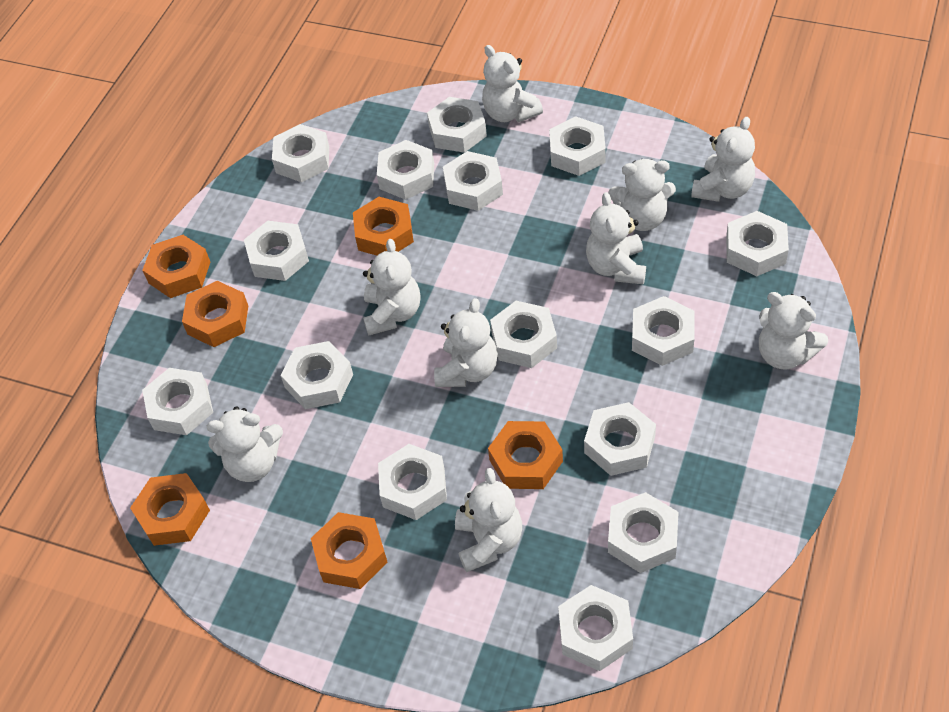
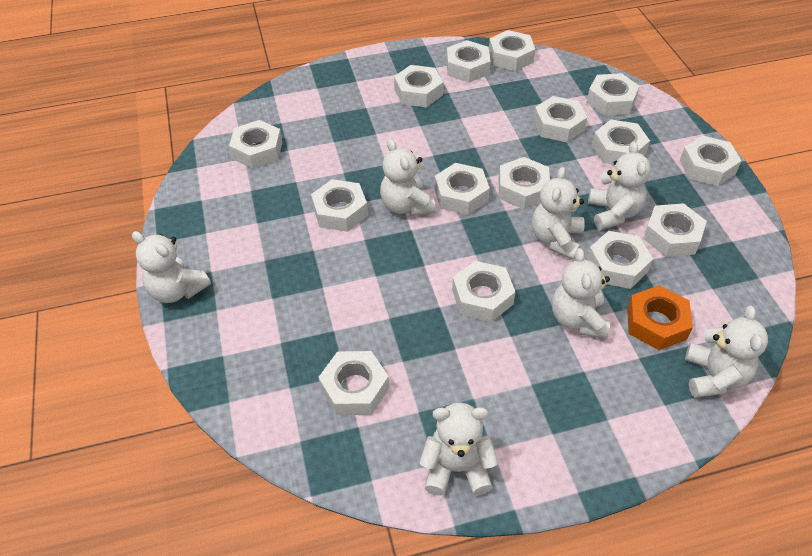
orange nut: [130,473,210,546] [142,235,210,298] [182,281,248,347] [311,512,388,589] [353,197,414,256] [488,421,563,489] = 6 -> [627,285,693,350] = 1
white teddy bear: [207,406,283,482] [363,239,420,335] [434,298,498,387] [455,468,522,572] [482,45,543,122] [586,192,646,285] [608,159,676,231] [691,117,755,202] [759,292,828,370] = 9 -> [132,231,211,303] [380,139,436,216] [419,402,499,496] [532,167,585,260] [552,248,610,339] [588,141,651,230] [685,306,768,398] = 7

